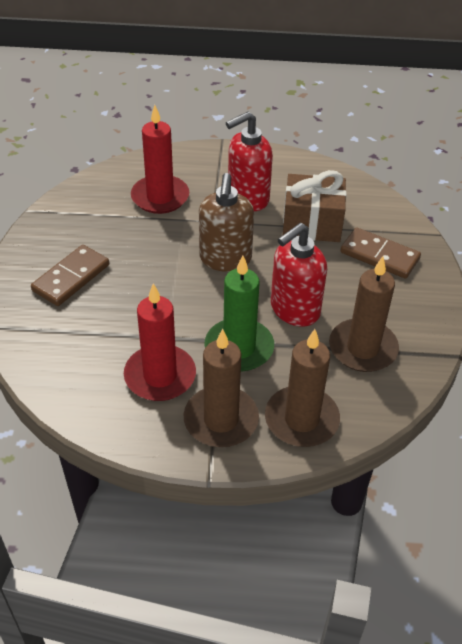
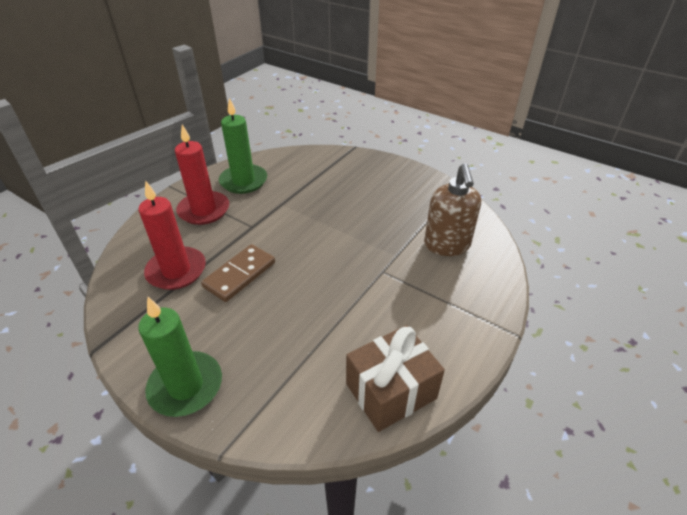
brown candle: [184,329,259,447] [265,329,340,447] [329,256,399,372] = 3 -> none = 0
brown domino: [31,245,109,306] [340,227,421,279] = 2 -> [201,244,275,302] = 1
green candle: [205,256,274,371] = 1 -> [138,297,222,417] [219,98,267,194] = 2
red soap dispenser: [226,112,273,211] [271,223,327,327] = 2 -> none = 0

